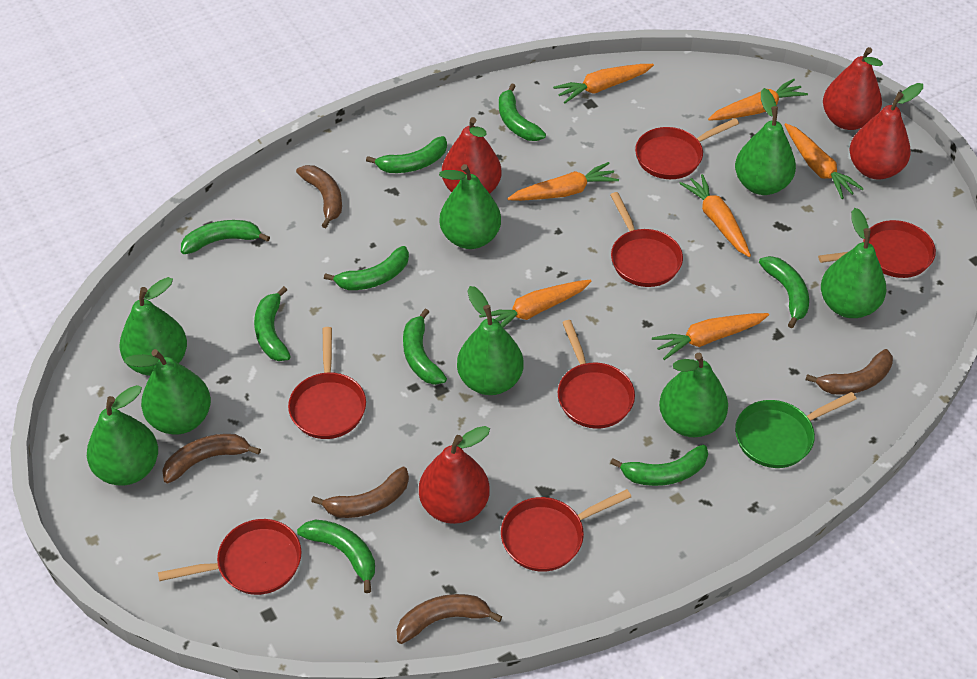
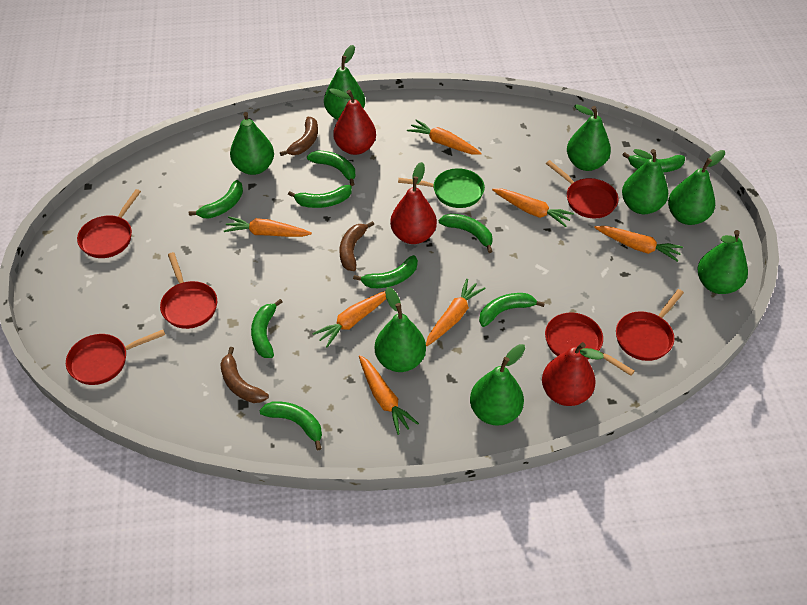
brown banana: [162,434,261,483] [296,165,342,228] [311,467,409,518] [397,594,502,644] [805,349,893,395] = 5 -> [220,347,269,403] [280,117,318,156] [340,221,374,271] = 3
red pan: [158,519,301,595] [288,327,366,439] [501,489,631,572] [558,320,635,429] [610,192,683,287] [635,118,739,179] [818,220,936,278] = 7 -> [66,330,165,385] [77,189,141,258] [160,252,217,329] [545,313,635,376] [546,160,619,218] [616,289,684,361] = 6
red pear: [419,426,490,524] [442,117,501,194] [823,47,883,130] [849,83,923,180] = 4 -> [329,88,376,155] [390,162,437,244] [542,342,604,406] = 3

